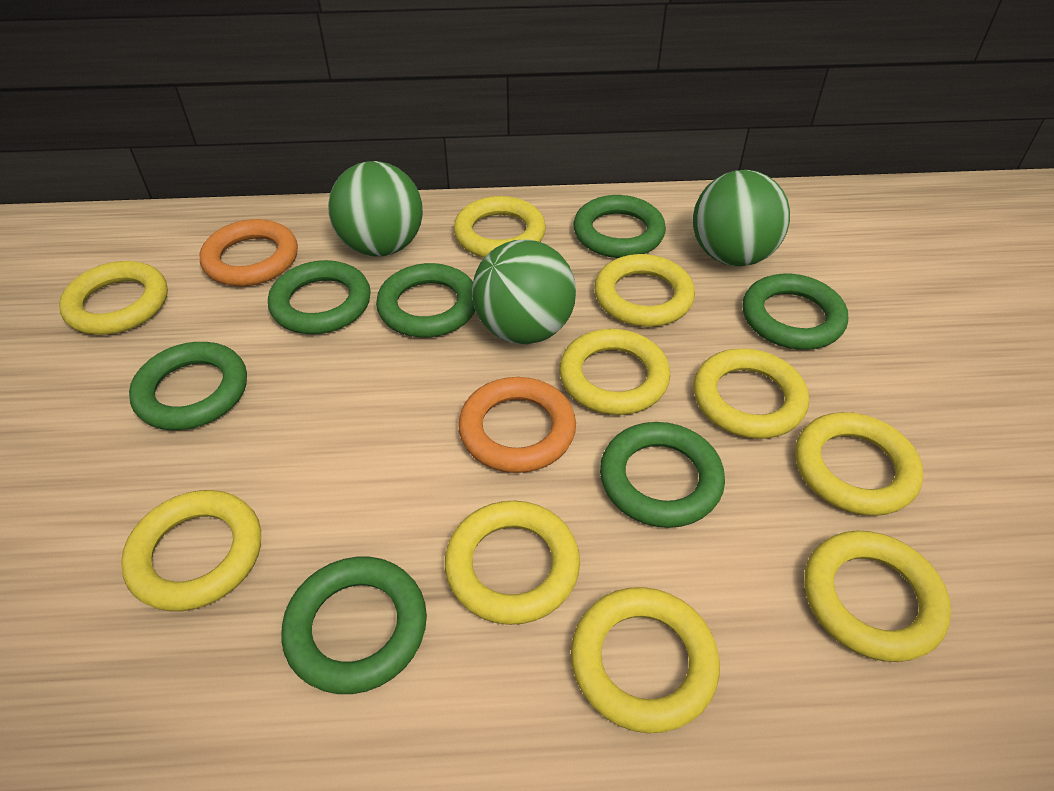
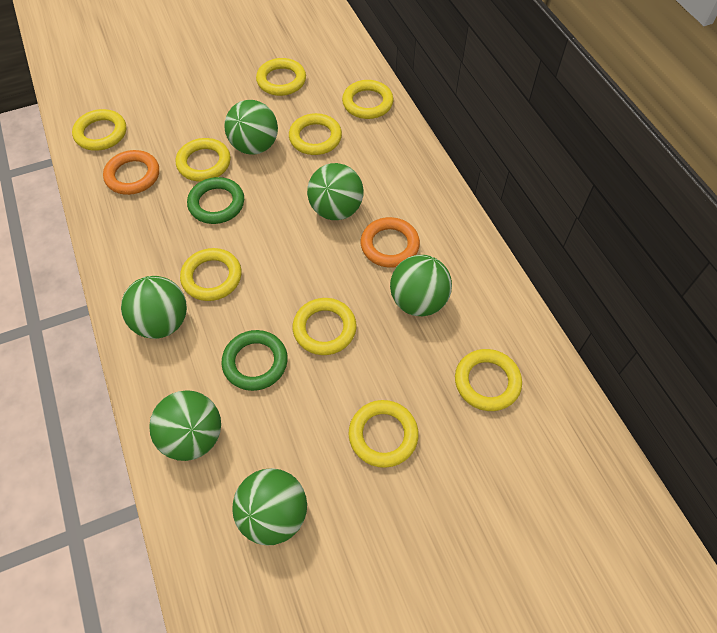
green ball: [328,161,423,256] [472,240,576,344] [693,170,790,266] = 3 -> [121,276,187,339] [149,390,221,461] [224,100,278,155] [232,468,307,545] [307,163,364,220] [390,255,452,316] = 6
green ring: [129,342,247,430] [268,260,371,334] [281,557,427,694] [376,263,475,338] [573,195,666,258] [600,422,725,528] [742,274,848,350] = 7 -> [187,177,244,224] [221,330,288,391] = 2
yellow ring: [59,261,168,335] [121,490,261,611] [445,501,580,625] [454,196,546,258] [559,329,670,415] [571,587,720,733] [594,254,695,327] [693,349,809,439] [795,412,923,516] [804,531,951,662] = 10 -> [72,109,126,151] [176,138,231,181] [180,248,242,301] [256,58,306,96] [289,113,342,155] [293,298,357,355] [342,80,393,119] [348,400,419,468] [455,349,522,411] = 9

